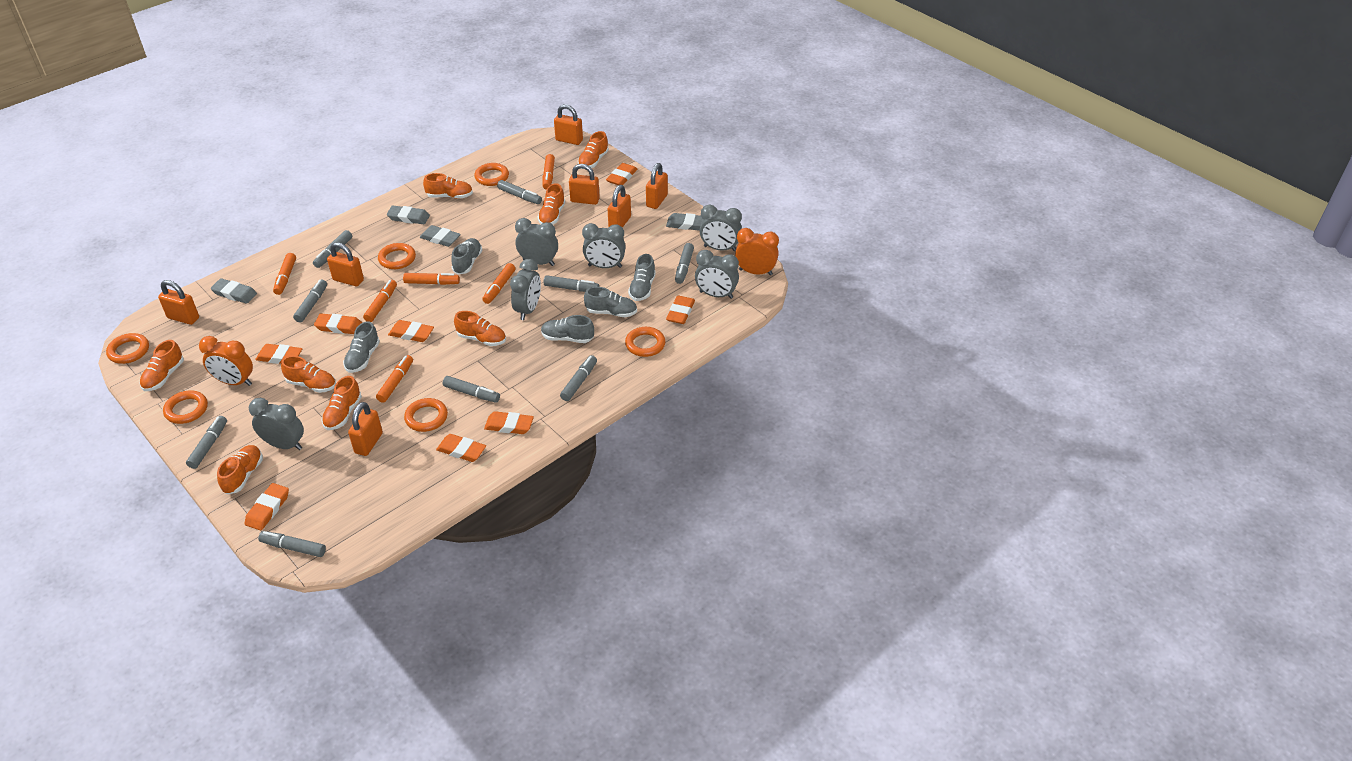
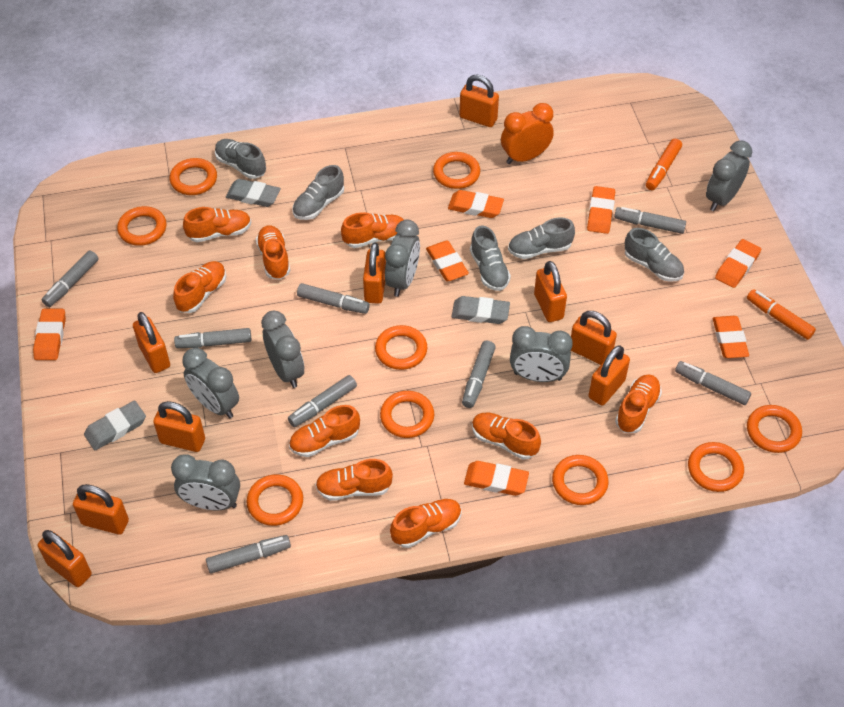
grey eraser: [211,278,257,304] [387,205,430,224] [420,225,461,247] [666,213,703,230] = 4 -> [84,401,146,450] [226,179,281,207] [451,296,510,324] = 3
grey marker: [186,416,227,469] [258,531,326,557] [293,280,327,322] [313,230,352,268] [443,376,500,403] [497,180,542,204] [544,275,599,292] [560,355,597,401] [675,243,694,284] = 9 -> [42,250,99,307] [174,328,251,348] [206,535,291,574] [288,375,357,427] [297,283,370,314] [462,341,496,408] [614,207,686,234] [675,361,751,405] = 8
orange clock: [199,336,253,386] [735,228,779,275] = 2 -> [501,103,554,164] = 1
orange eraser: [245,483,289,531] [255,344,302,364] [314,313,362,334] [388,320,434,342] [436,434,486,462] [484,411,534,434] [606,163,638,185] [666,295,695,324] = 8 -> [33,309,66,360] [426,240,469,281] [448,190,504,218] [464,461,529,496] [587,186,615,234] [713,316,749,358] [715,239,761,288] = 7
orange marker: [273,253,296,295] [363,280,397,322] [376,355,413,403] [403,273,460,285] [482,263,516,304] [543,154,555,190] = 6 -> [646,139,682,190] [747,289,816,340] = 2
orange padlock: [158,280,199,325] [327,242,364,286] [348,402,383,456] [554,104,583,145] [569,164,600,205] [608,185,631,228] [646,163,668,209] = 7 -> [38,530,91,587] [73,484,129,535] [133,312,170,373] [153,401,205,452] [363,242,386,304] [459,75,499,127] [534,261,567,322] [571,311,617,365] [589,345,630,406] = 9
orange ring: [106,333,149,364] [163,391,208,424] [378,243,416,269] [404,398,448,432] [474,163,509,186] [625,327,666,357] = 6 -> [117,206,166,246] [170,158,217,195] [246,474,303,526] [375,325,427,370] [380,391,434,438] [433,152,480,189] [552,455,609,505] [688,442,744,492] [747,405,802,453] = 9
orange shoe: [140,340,184,391] [217,445,263,494] [281,356,336,393] [322,376,362,430] [423,173,473,199] [454,311,506,346] [538,183,565,224] [578,131,609,169] = 8 -> [173,261,226,313] [183,207,251,242] [256,225,290,280] [289,405,360,457] [315,459,393,501] [341,212,404,248] [390,499,462,548] [472,413,541,459] [615,374,662,433] = 9

